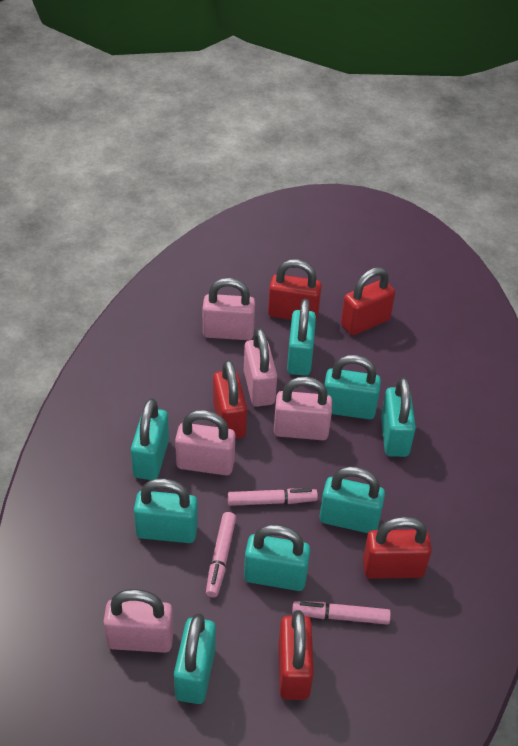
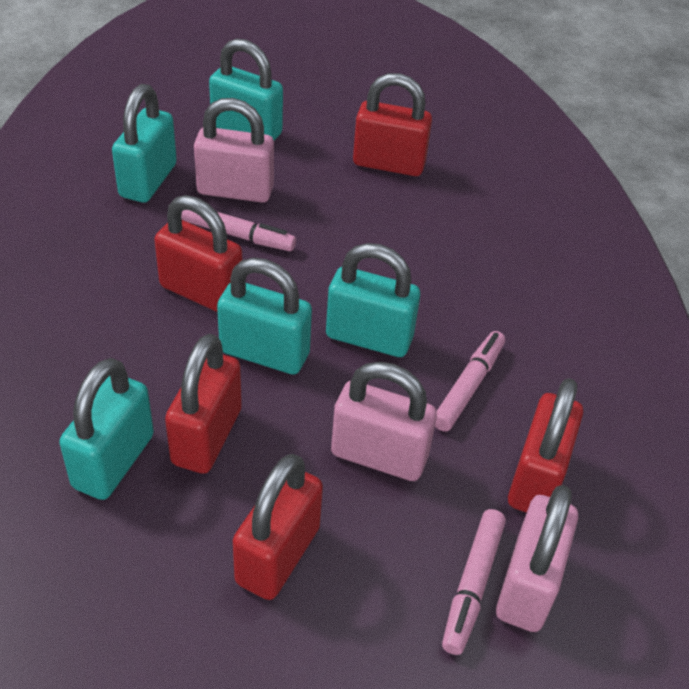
pink padlock: [104,589,174,653] [175,410,235,475] [203,278,255,340] [244,328,277,407] [274,377,332,440] = 5 -> [194,98,274,203] [331,362,437,481] [496,485,578,632] = 3
turquoise padlock: [131,398,169,480] [134,478,198,543] [174,613,216,704] [244,524,310,591] [287,299,316,376] [320,466,385,533] [324,355,381,420] [381,377,416,457] = 8 -> [59,358,154,500] [112,84,177,203] [209,38,283,141] [217,258,312,375] [326,243,420,357] = 5

